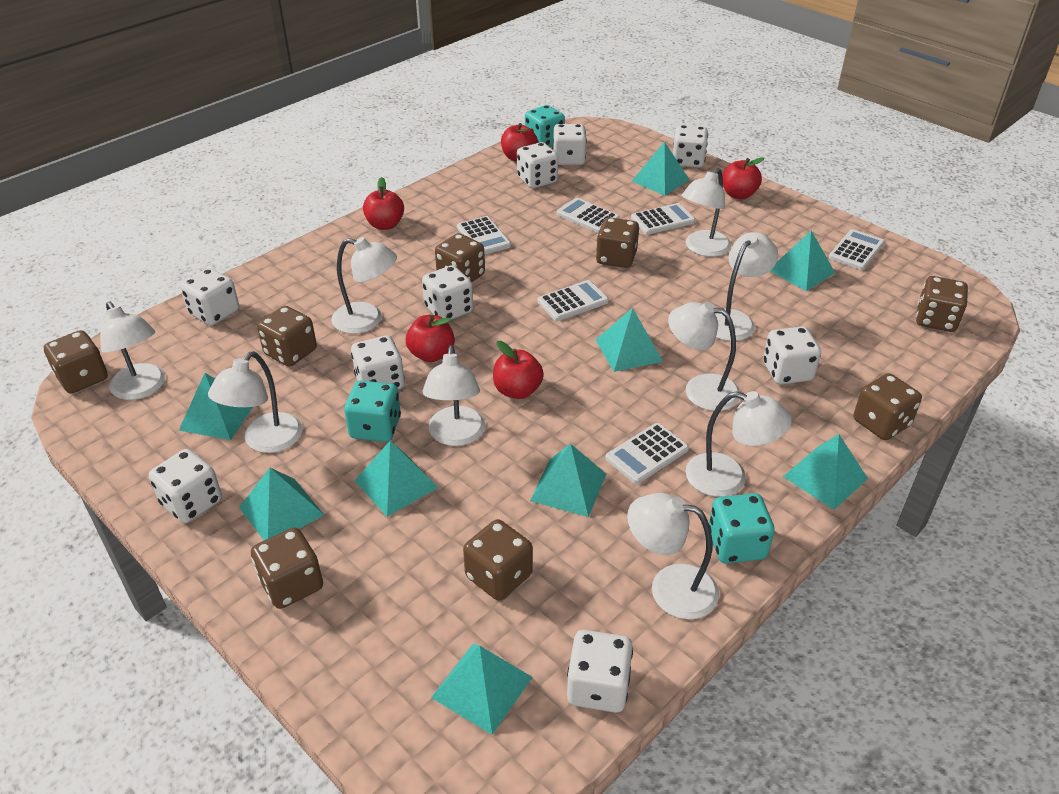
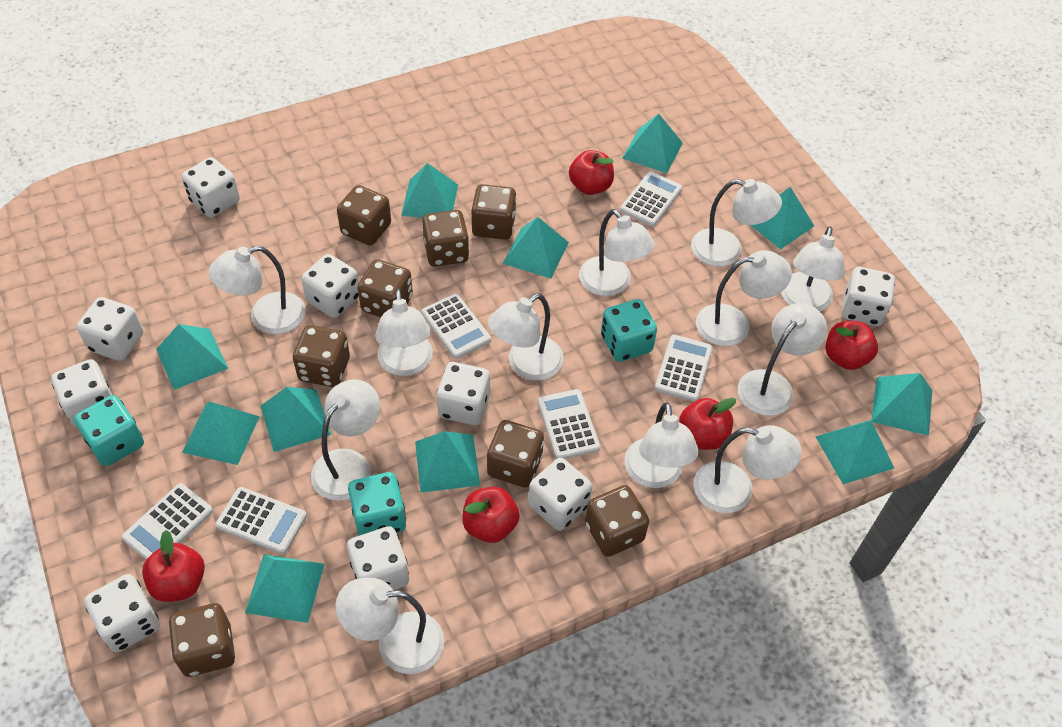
turquoise pyramid: [179,373,253,440] [239,468,324,540] [355,441,439,517] [431,644,533,734] [530,444,606,517] [595,308,663,372] [632,142,689,196] [770,231,835,291] [783,434,868,510] = 9 -> [156,324,228,390] [182,401,260,465] [245,555,325,623] [261,387,331,452] [401,163,458,218] [415,431,480,492] [503,217,569,279] [622,114,683,173] [751,187,814,249] [815,421,894,484] [871,373,932,436] = 11
white lamp: [100,302,165,400] [208,351,303,453] [332,237,397,334] [423,345,485,446] [627,493,719,619] [668,302,740,411] [682,168,731,257] [685,391,792,497] [715,232,778,341] = 9 -> [209,246,305,334] [311,379,380,501] [336,578,444,674] [375,289,433,376] [488,293,564,380] [579,209,655,296] [625,402,699,488] [691,179,782,267] [694,425,802,513] [696,250,792,346] [738,303,827,416] [781,226,845,311] = 12

